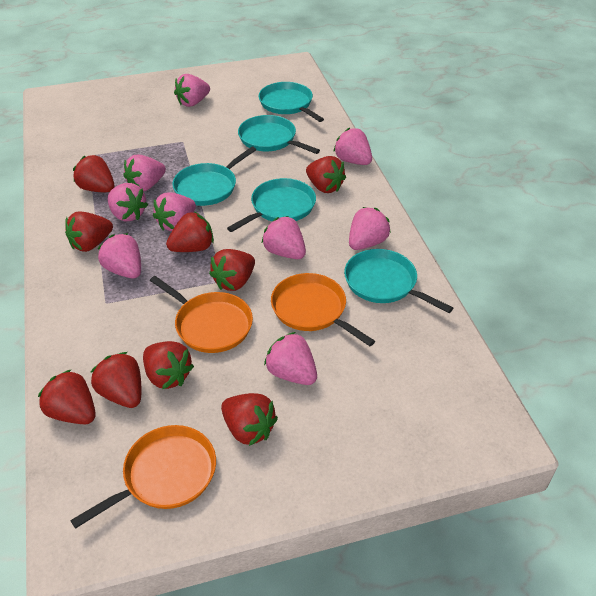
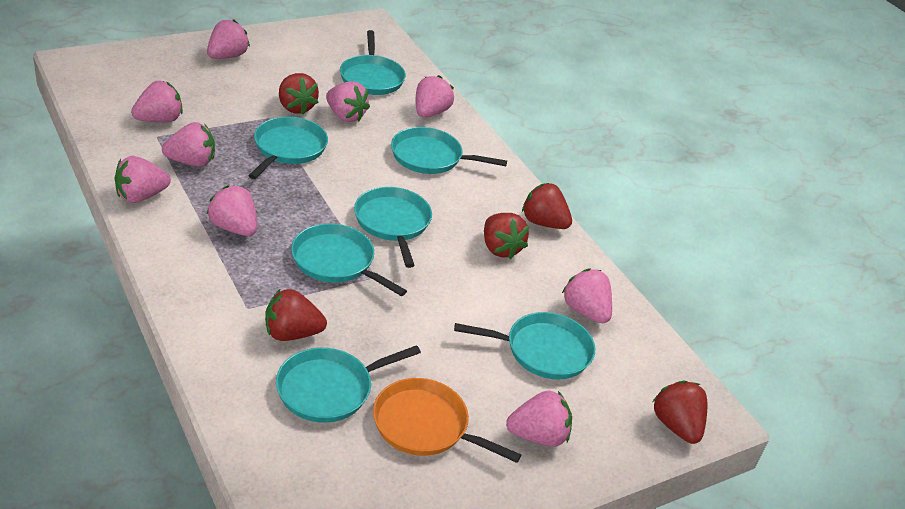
orange pan: [70,425,216,529] [150,276,253,353] [271,273,375,346] = 3 -> [373,378,521,463] = 1
red strawberry: [38,369,96,424] [65,211,113,252] [73,155,114,192] [91,352,141,408] [143,341,194,389] [166,212,214,252] [209,249,255,291] [221,393,278,446] [306,156,346,193] = 9 -> [265,289,327,341] [279,73,319,114] [484,213,529,259] [522,183,572,229] [652,380,707,444] = 5
turquoise pan: [172,146,256,206] [227,178,316,232] [238,115,320,154] [259,82,324,122] [344,249,453,313] = 5 -> [248,117,328,179] [276,345,421,423] [291,224,407,296] [340,30,406,95] [354,187,432,268] [391,127,507,174] [454,312,595,379] = 7

